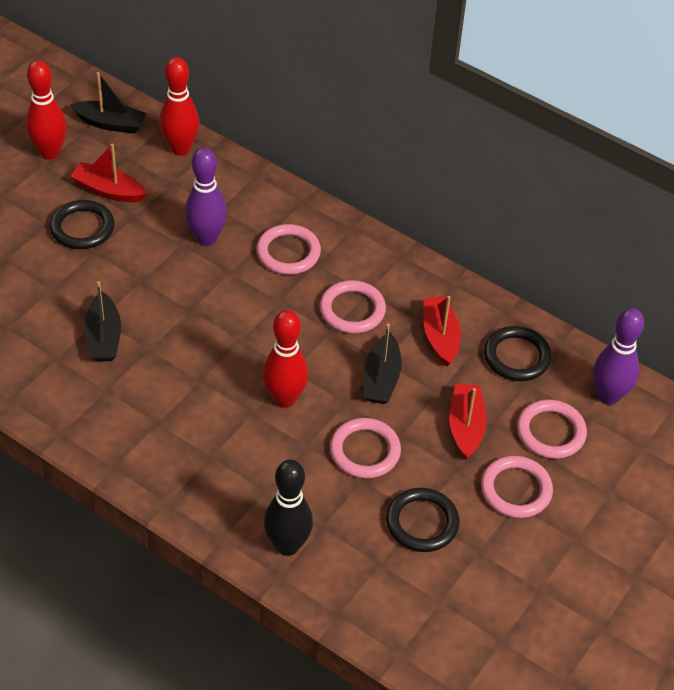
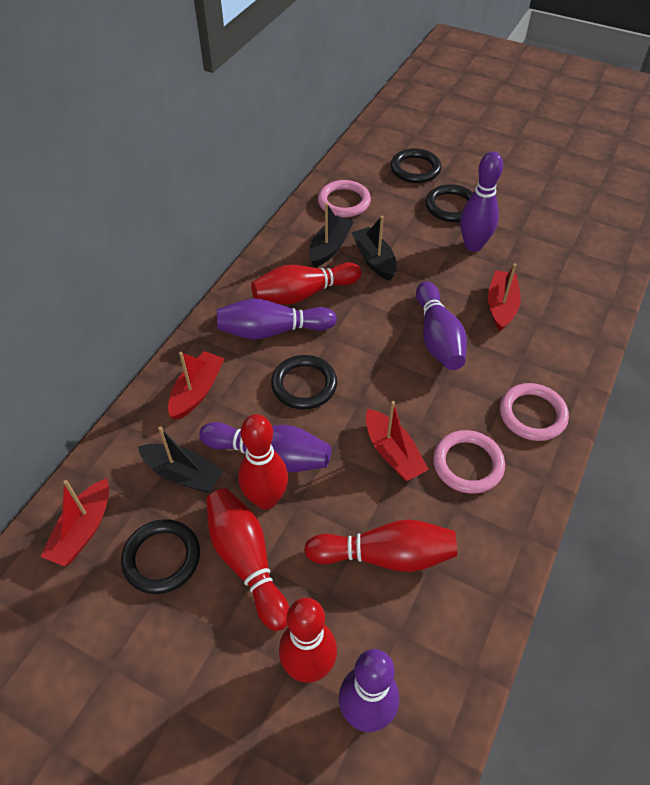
black bowling pin: [264,460,313,556] = 1 -> none = 0
black ring: [50,200,114,249] [386,488,459,552] [484,326,551,381] = 3 -> [121,519,200,594] [271,355,337,410] [391,148,441,183] [425,184,473,222] = 4
pink ring: [256,224,321,274] [320,280,386,333] [330,418,401,478] [481,456,553,518] [517,399,587,459] = 5 -> [318,180,371,217] [433,430,505,494] [500,383,569,441] = 3
purple bowling pin: [185,147,227,246] [593,308,644,405] = 2 -> [199,422,331,472] [217,298,337,340] [339,649,399,732] [416,281,467,370] [460,151,503,252] = 5
red boat: [70,144,147,202] [423,296,461,366] [449,384,487,459] = 3 -> [40,478,109,567] [168,351,225,420] [366,401,429,481] [488,263,521,331] = 4
red bowling pin: [26,60,67,159] [159,57,199,156] [263,310,308,408] = 3 -> [206,488,289,631] [238,414,288,510] [251,262,362,305] [279,598,337,683] [304,520,457,572] = 5

